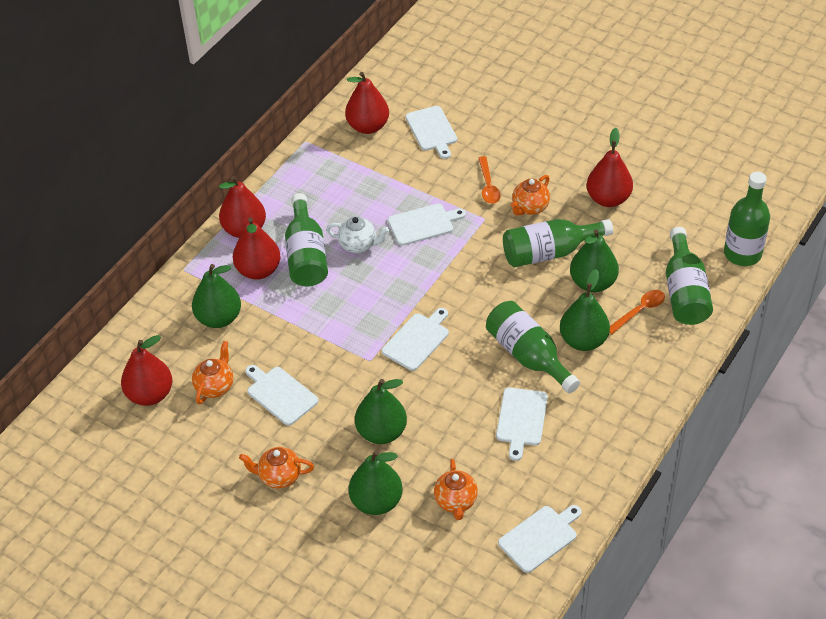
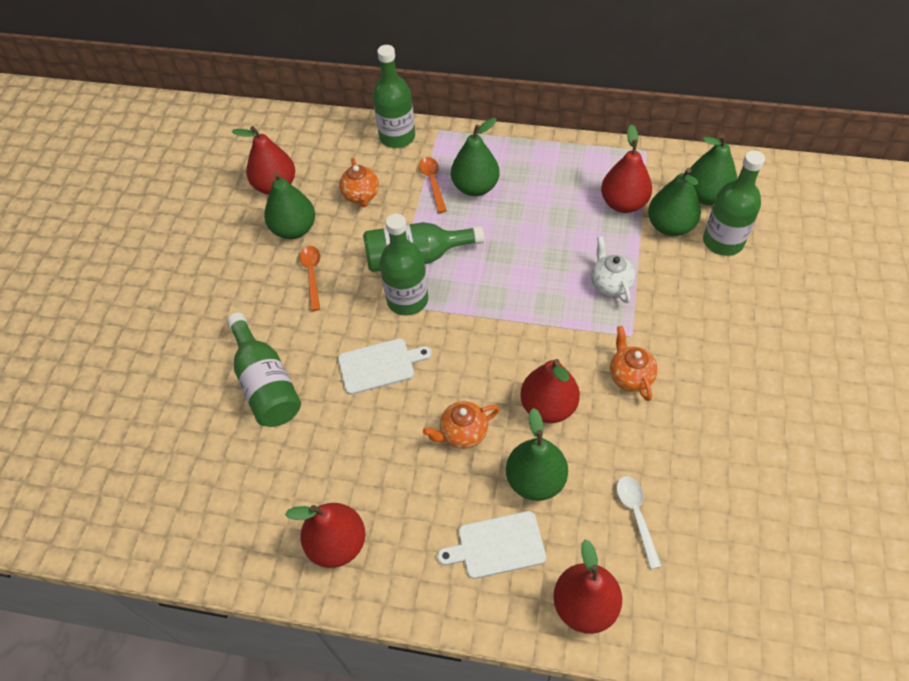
orange teapot: [192,341,233,404] [239,447,314,489] [434,459,478,520] [511,175,550,216] = 4 -> [339,158,379,207] [423,401,500,449] [610,326,658,401] = 3
white cutting board: [245,365,318,426] [382,308,449,371] [388,204,466,246] [405,106,457,159] [496,387,548,461] [498,505,582,573] = 6 -> [338,338,432,395] [437,511,546,579] = 2
white spoon: none = 0 -> [617,476,662,569] = 1

